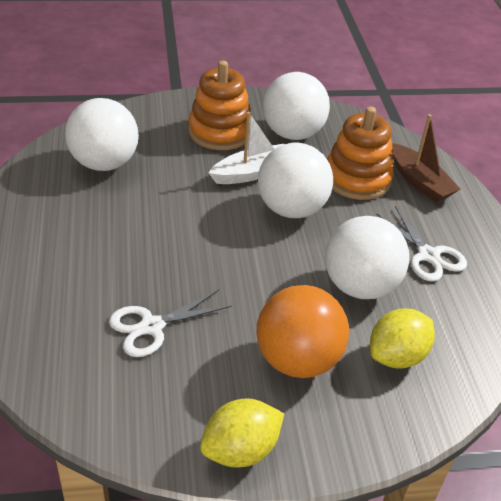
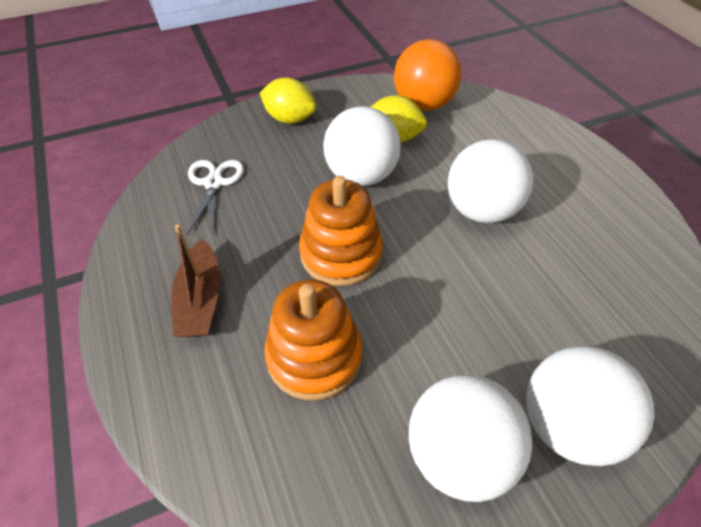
white boat: [208,112,284,184] = 1 -> none = 0
white scissors: [109,290,232,357] [376,206,467,282] = 2 -> [187,160,244,235] = 1

